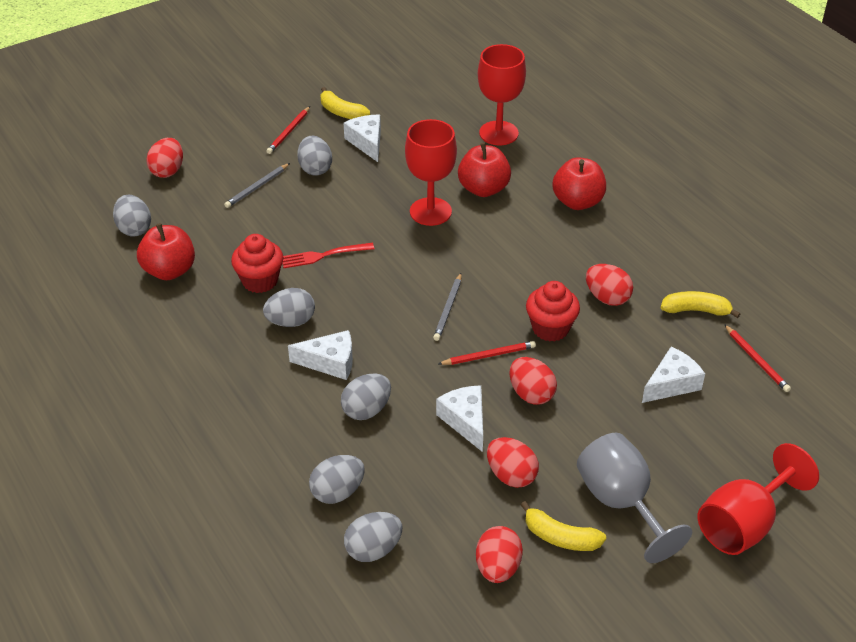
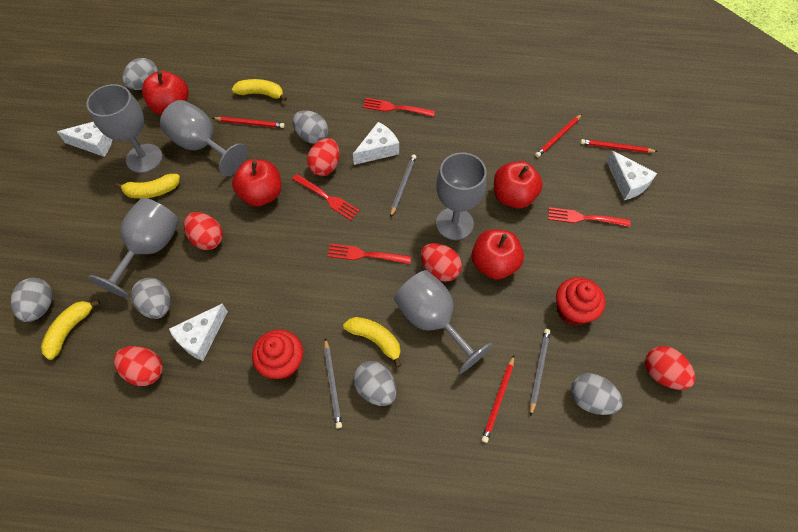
grey goblet: [577,433,692,563] = 1 -> [86,84,163,173] [88,198,179,298] [160,100,248,176] [394,270,493,374] [436,152,487,240] = 5
grey pencil: [224,163,290,208] [433,273,462,341] = 2 -> [324,338,342,428] [390,154,416,217] [530,329,550,416] = 3
red apple: [137,223,195,280] [458,142,511,197] [552,157,606,210] = 3 -> [142,71,189,115] [232,159,281,206] [471,229,524,279] [494,161,543,208] = 4
red fork: [282,243,374,268] = 1 -> [292,174,360,220] [327,244,411,264] [363,98,435,117] [548,207,630,227] = 4
red goblet: [405,119,457,226] [478,44,526,145] [698,443,819,555] = 3 -> none = 0
red pencil: [266,106,310,154] [438,341,536,365] [724,324,791,392] = 3 -> [213,117,285,128] [482,355,514,443] [535,114,582,157] [580,139,658,153] = 4
yellow banana: [320,87,370,119] [521,501,606,551] [661,291,740,318] = 3 -> [41,300,100,360] [115,174,180,199] [232,79,287,101] [343,317,402,368] = 4

